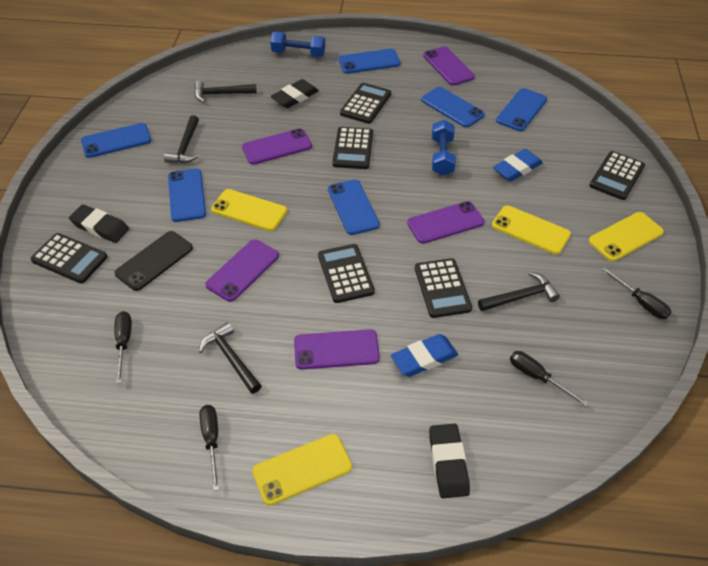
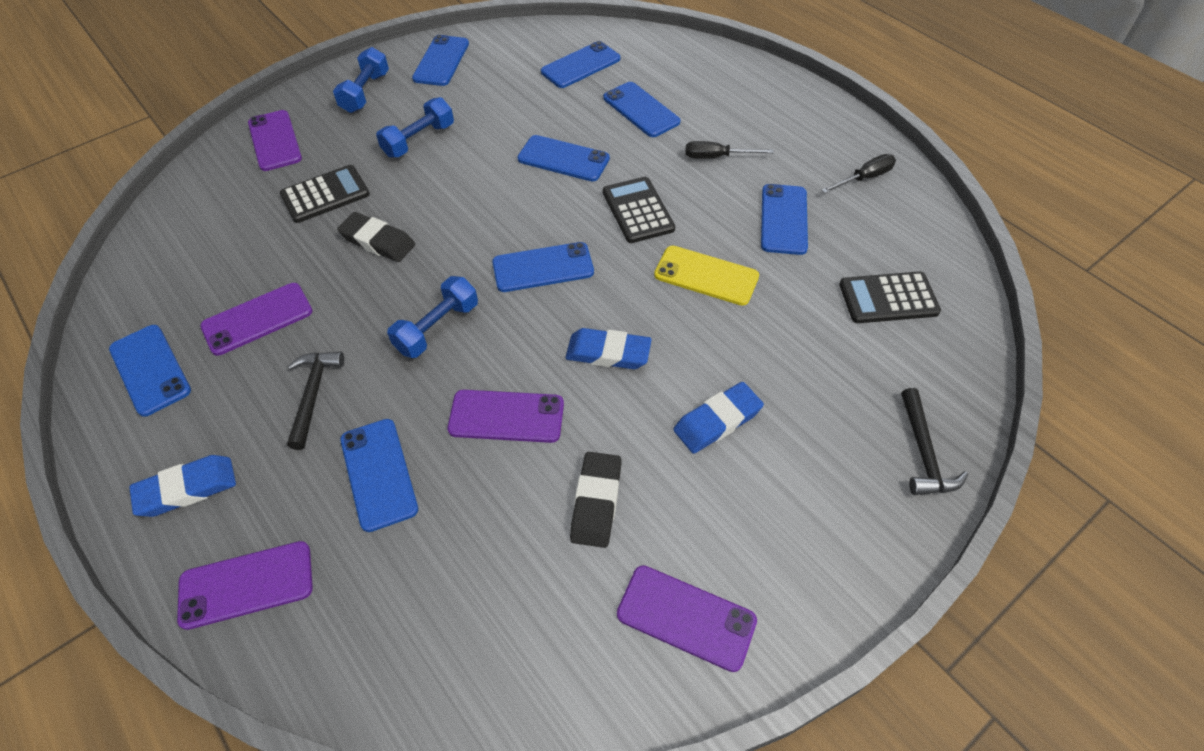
black calculator: [31,233,108,283] [318,244,375,303] [332,127,373,169] [340,83,391,124] [415,258,472,318] [589,151,645,200] = 6 -> [280,165,370,223] [603,177,675,243] [839,272,941,323] = 3
black eraser: [69,205,129,243] [271,79,319,108] [429,424,470,498] = 3 -> [337,212,415,262] [570,452,622,548] = 2
black hammer: [164,115,199,163] [194,80,257,102] [199,322,262,394] [478,272,560,311] = 4 -> [287,352,344,450] [901,388,968,495] = 2
black phone: [115,231,193,291] = 1 -> none = 0
black screwdriver: [114,311,132,384] [199,405,219,491] [510,351,588,406] [601,267,671,319] = 4 -> [685,141,774,159] [821,154,896,193] = 2
blue dumbbell: [270,32,325,57] [432,120,456,176] = 2 -> [333,47,389,113] [376,97,454,158] [387,276,478,358] = 3
blue eraser: [391,334,458,377] [493,149,543,181] = 2 -> [129,455,236,517] [565,328,652,369] [673,382,764,454] = 3
blue phone: [81,123,151,158] [168,169,206,222] [328,179,380,235] [339,49,401,74] [421,87,485,128] [496,88,547,131] = 6 -> [109,325,191,417] [340,419,418,532] [412,35,469,86] [492,242,594,292] [518,135,610,182] [541,41,620,88] [603,82,680,137] [761,184,808,255] = 8
yellow phone: [211,189,287,231] [252,434,352,506] [492,205,571,254] [589,212,664,261] = 4 -> [654,246,759,306] = 1

